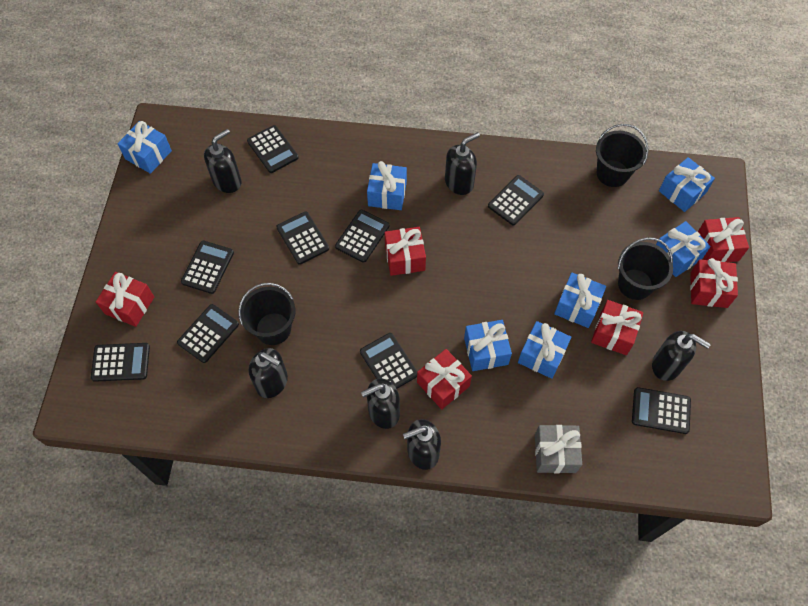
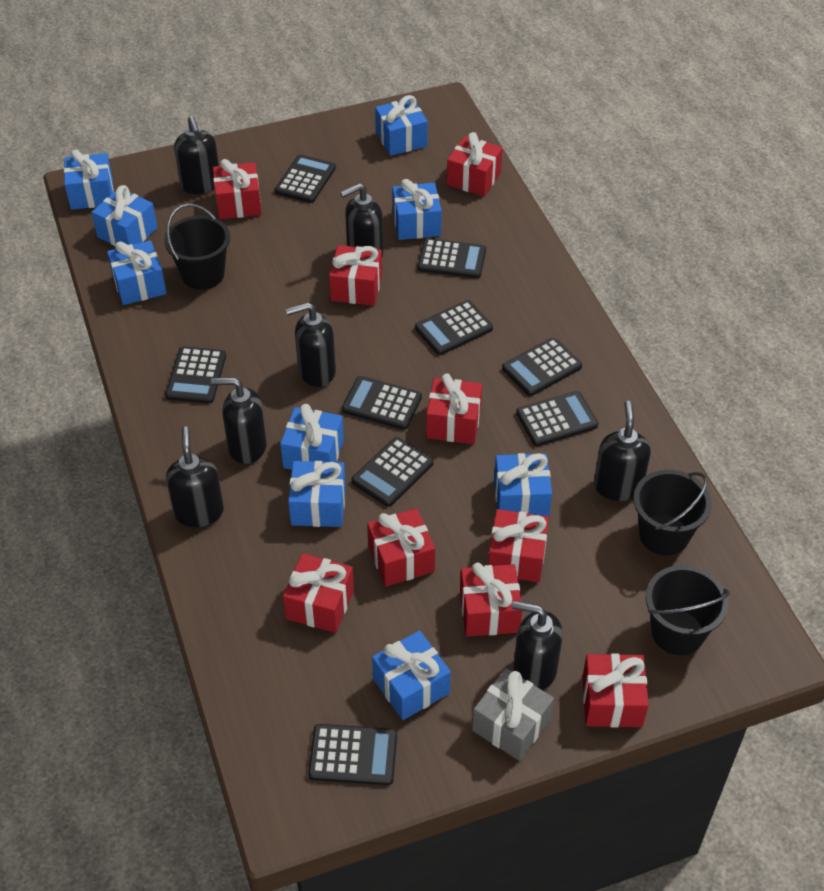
black soap dispenser: [204,129,242,193] [249,348,288,398] [361,378,400,429] [403,419,441,470] [445,132,480,195] [652,331,711,381] = 6 -> [166,426,224,527] [174,116,219,194] [211,377,267,464] [286,302,336,387] [340,183,383,256] [512,601,563,690] [594,401,651,501] = 7
blue gift: [118,121,172,174] [367,161,407,210] [464,320,512,371] [518,321,571,379] [554,273,606,328] [656,221,711,277] [659,157,715,212] = 7 -> [64,150,114,210] [91,185,157,246] [107,240,167,305] [280,404,344,470] [288,461,346,527] [372,631,451,720] [375,95,428,156] [392,179,442,240] [494,453,552,517] = 9
red gift: [96,272,154,327] [384,227,426,276] [417,349,472,409] [591,300,644,355] [690,258,738,308] [698,217,749,262] = 6 -> [213,159,262,219] [283,553,354,633] [329,245,382,306] [367,508,435,587] [426,373,482,444] [447,132,502,197] [460,562,522,637] [488,509,549,582] [582,653,649,727] = 9

